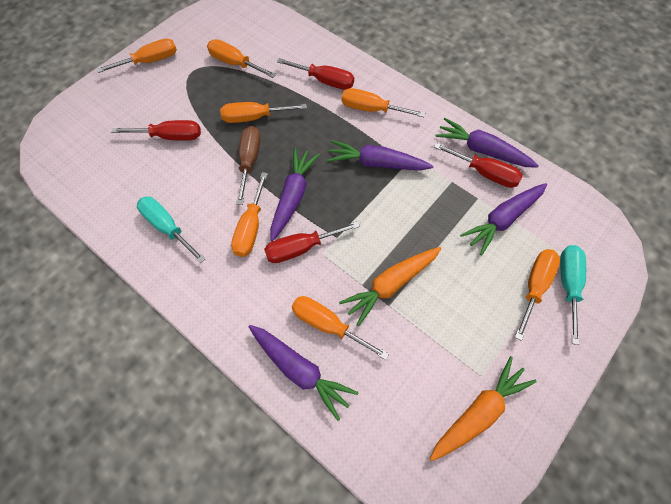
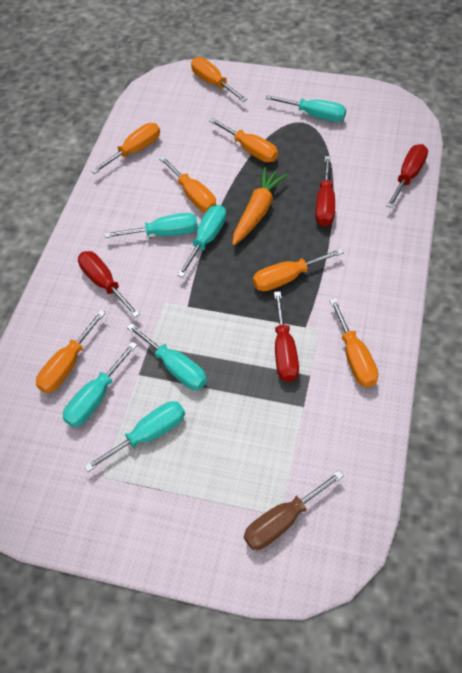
orange carrot: [339,247,441,326] [430,356,537,461] = 2 -> [232,167,288,245] = 1
purple carrot: [249,325,359,421] [270,148,320,241] [327,140,433,171] [435,118,539,168] [460,183,547,255] = 5 -> none = 0
turquoise screwdriver: [137,197,205,263] [560,245,586,345] = 2 -> [63,342,137,427] [84,401,185,472] [105,213,198,238] [127,323,207,390] [177,205,226,277] [265,95,346,122] = 6

